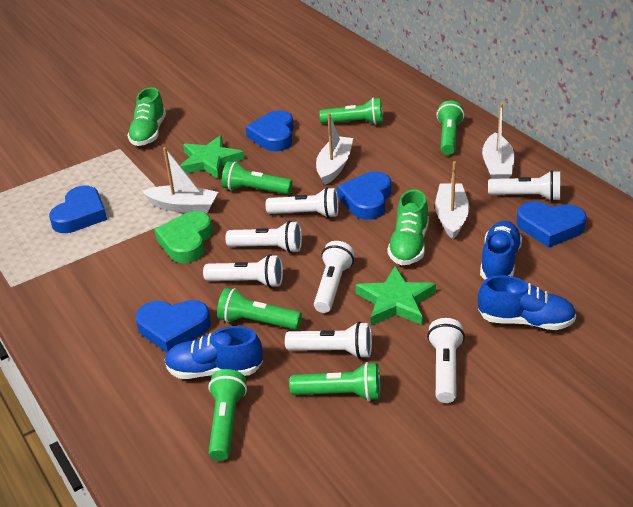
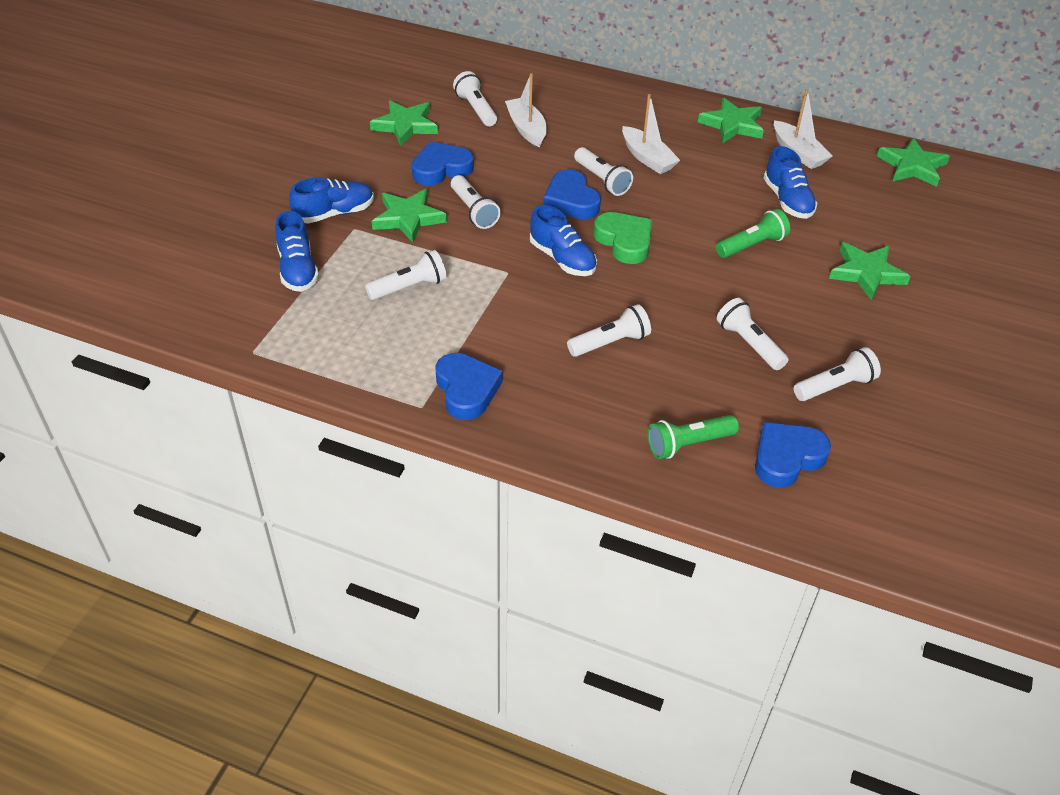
blue heart: [49,185,107,233] [136,300,211,353] [246,110,294,151] [337,172,391,220] [516,201,587,248] = 5 -> [411,142,474,186] [435,353,503,420] [543,169,601,219] [755,422,831,488] = 4
blue shoe: [164,326,263,379] [478,275,576,330] [480,221,522,280] = 3 -> [275,211,319,292] [289,177,374,224] [530,205,597,276] [764,146,817,219] = 4
green flashlight: [208,369,247,461] [217,288,302,330] [222,161,293,194] [289,362,381,401] [319,98,383,125] [437,100,464,155] = 6 -> [648,415,739,459] [716,209,790,258] = 2
green shoe: [127,87,166,146] [388,189,429,265] = 2 -> none = 0
green star: [180,135,244,179] [356,266,436,325] = 2 -> [370,100,438,146] [372,189,447,243] [698,98,764,143] [829,242,911,300] [877,138,950,187] = 5
white boat: [142,147,218,213] [316,113,353,185] [435,161,469,239] [482,103,515,179] = 4 -> [505,73,547,147] [622,94,680,174] [774,89,832,169] = 3

